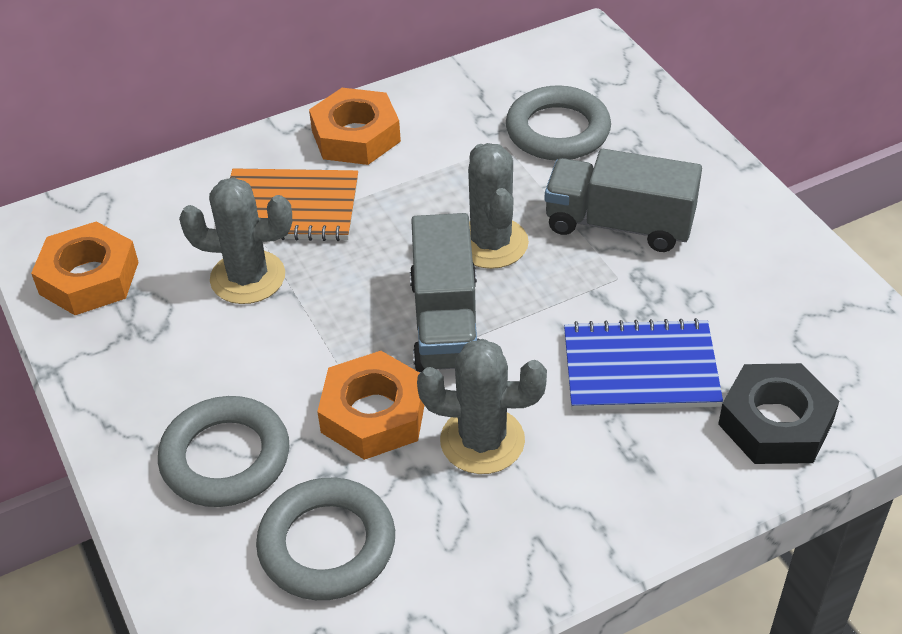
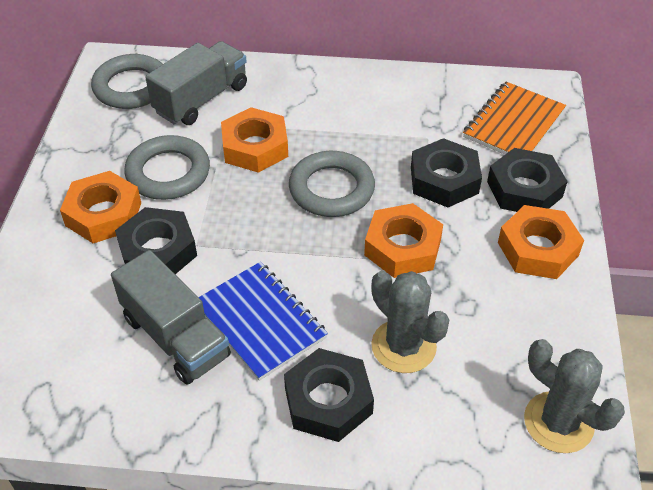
black nut: [718,363,839,464] = 1 -> [115,207,197,274] [284,348,374,442] [411,138,482,208] [487,148,568,212] = 4
grey cactus: [179,177,292,304] [417,339,547,474] [468,143,529,269] = 3 -> [371,271,449,373] [524,339,625,453] = 2
orange nut: [31,221,139,315] [309,88,401,165] [317,351,424,460] = 3 -> [60,171,141,243] [221,107,288,173] [364,203,443,278] [498,205,584,279] = 4

